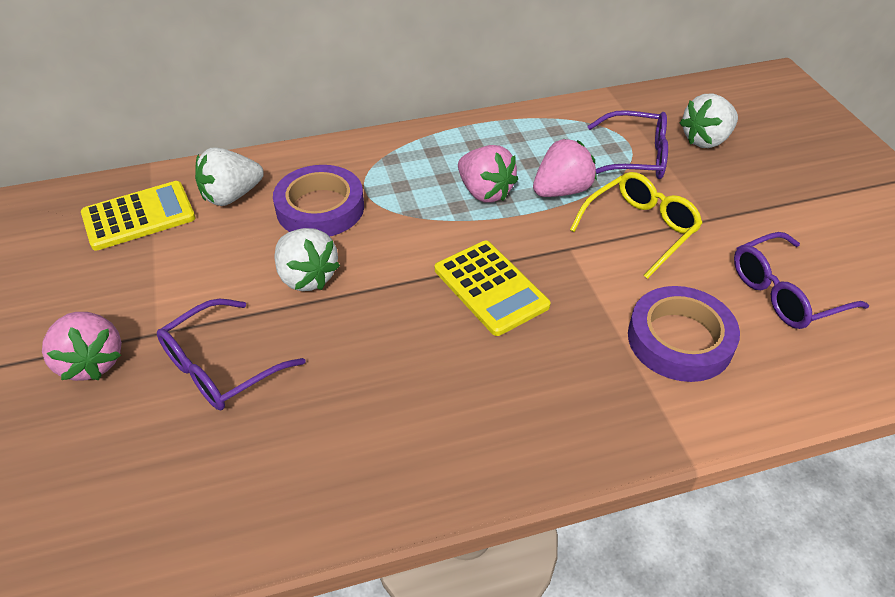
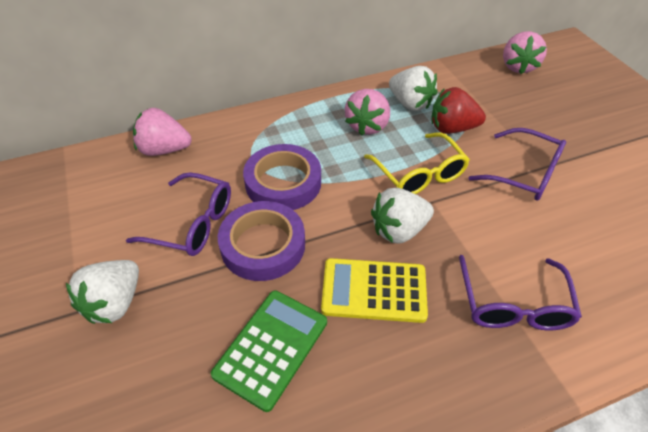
green calculator: none = 0 -> [211,290,327,412] = 1
red strawberry: none = 0 -> [431,87,486,134] = 1
yellow calculator: [81,181,195,251] [435,241,551,336] = 2 -> [321,258,428,323] = 1

